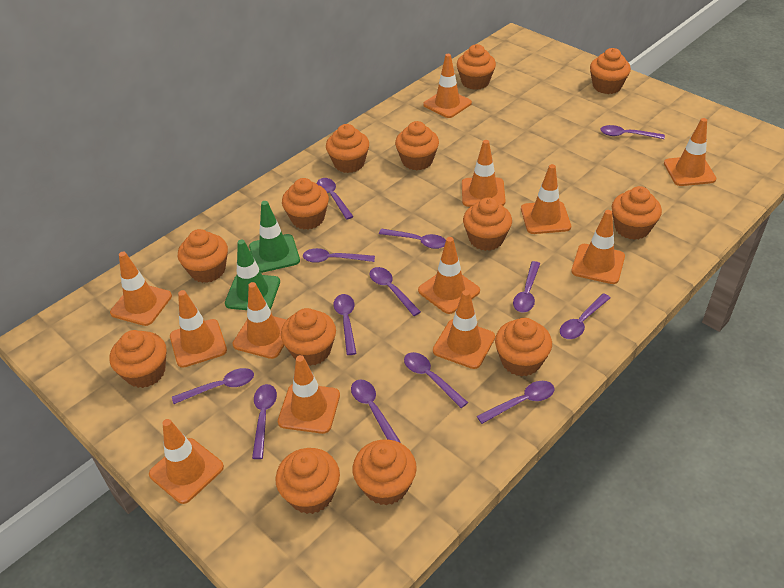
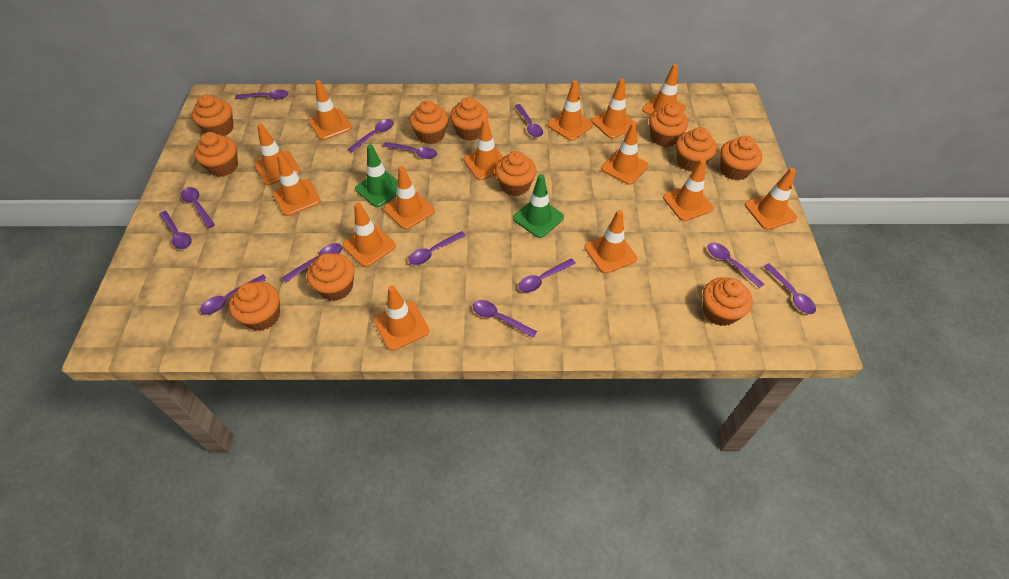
orange cupcake: [110,330,166,388] [178,229,228,283] [275,448,340,514] [281,308,336,366] [282,178,329,229] [326,124,369,173] [353,439,417,506] [395,121,439,170] [457,44,496,90] [463,197,512,251] [495,318,552,377] [590,48,631,94] [612,186,662,240] = 13 -> [192,94,233,136] [194,132,238,177] [229,282,280,331] [307,253,355,301] [410,100,448,144] [450,97,489,141] [495,151,537,196] [649,103,688,147] [676,127,717,172] [702,277,753,326] [720,136,762,180] = 11
orange traffic cone: [110,252,172,326] [149,419,224,504] [170,290,227,368] [233,282,286,359] [278,355,340,434] [418,237,480,314] [423,54,472,118] [433,290,495,369] [462,140,506,207] [521,164,571,234] [571,210,625,284] [664,118,717,186] = 12 -> [255,123,300,185] [273,153,321,216] [309,80,352,140] [343,203,396,267] [374,286,429,351] [384,166,435,230] [464,119,503,180] [548,80,593,141] [584,210,637,274] [591,78,635,139] [601,123,649,185] [642,64,686,116] [663,159,714,221] [745,168,797,230] = 14

